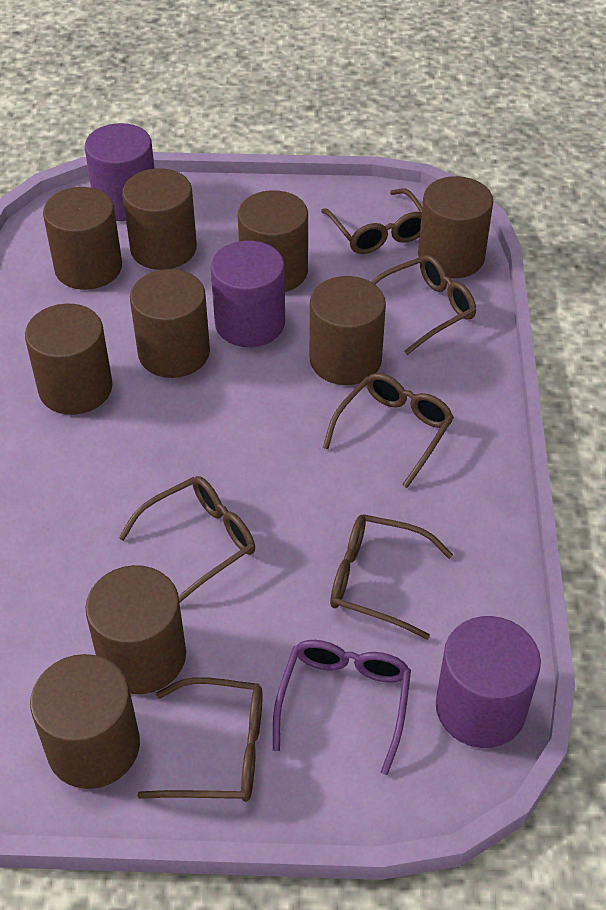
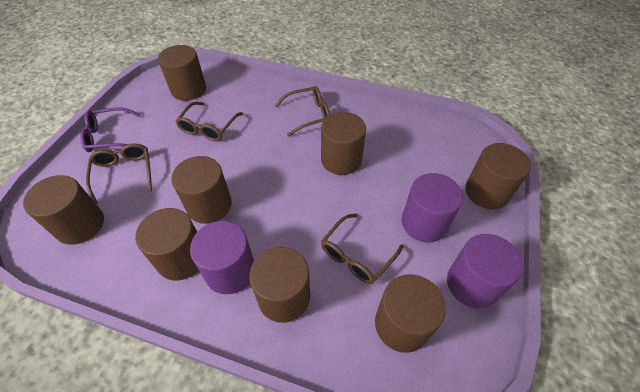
brown cylinder: [25,304,113,415] [30,654,140,789] [43,187,122,290] [85,565,186,694] [122,168,197,270] [130,269,210,378] [238,190,308,292] [310,276,386,385] [418,176,493,278] = 9 -> [23,175,104,245] [135,208,199,280] [158,45,206,101] [171,156,232,224] [249,247,310,323] [321,112,366,175] [375,274,446,353] [465,143,531,209] = 8
brown glasses: [119,476,255,603] [137,677,263,802] [321,188,422,254] [323,373,454,488] [330,514,453,639] [371,255,476,355] = 6 -> [86,144,152,204] [175,102,243,141] [275,86,330,137] [321,213,404,284] = 4

